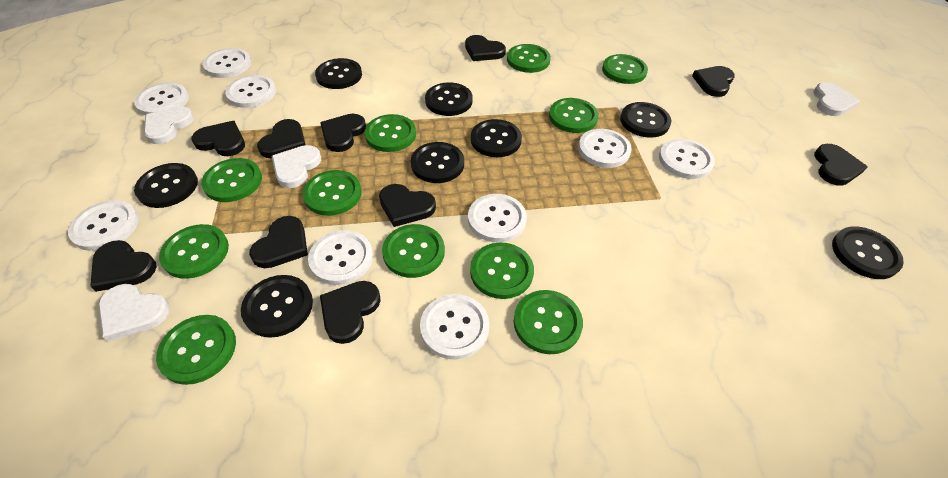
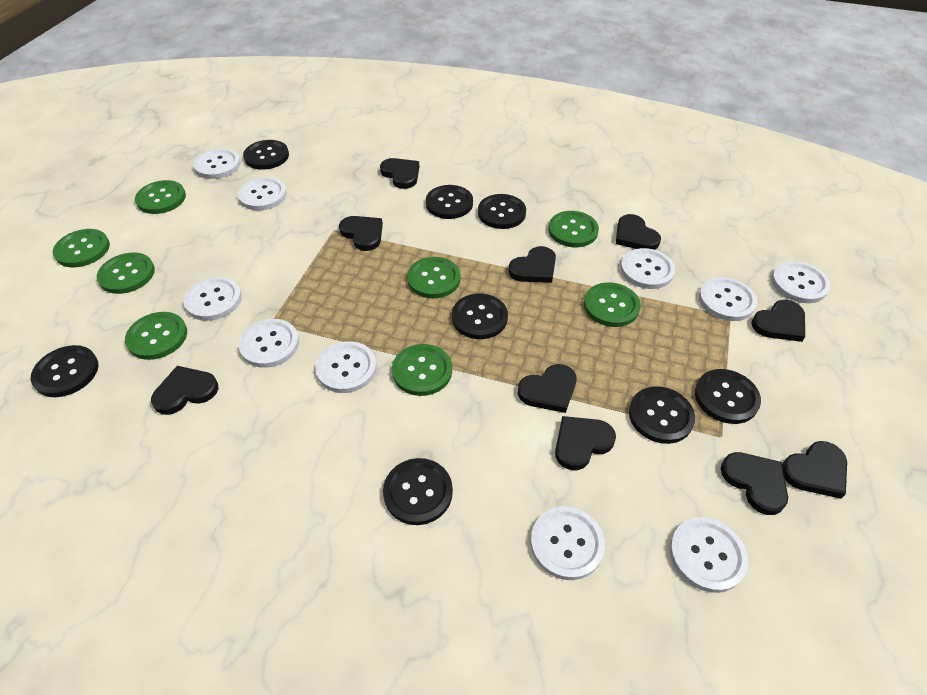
green button: [156,315,236,385] [159,224,229,279] [201,158,262,202] [303,170,362,216] [365,114,416,152] [382,224,445,278] [470,242,534,299] [507,44,551,73] [514,290,583,354] [549,98,599,133] [602,54,648,84] = 11 -> [53,229,110,267] [97,253,155,294] [125,312,187,360] [135,180,186,214] [392,344,452,396] [407,257,460,298] [548,211,599,247] [584,282,641,327] = 8
white button: [68,200,139,251] [134,83,189,115] [203,48,251,78] [225,75,276,108] [308,230,373,285] [420,294,489,359] [468,194,527,242] [578,129,632,168] [659,139,715,179] = 9 -> [184,277,242,321] [193,148,241,179] [238,177,287,211] [239,319,299,368] [315,342,377,393] [531,506,605,580] [621,248,675,289] [670,517,748,593] [699,277,757,321] [772,261,830,303] = 10
white heart: [98,284,170,341] [144,106,194,144] [272,145,321,188] [813,82,860,116] = 4 -> none = 0

